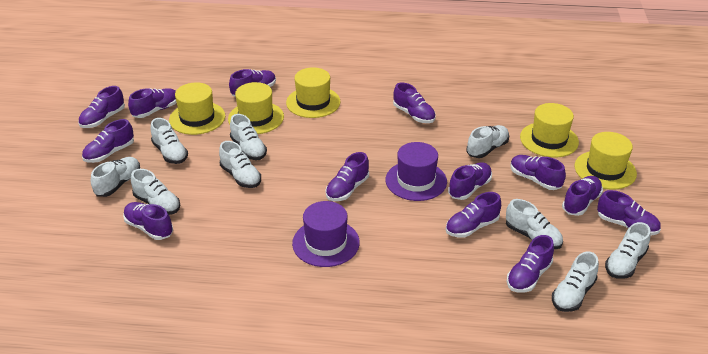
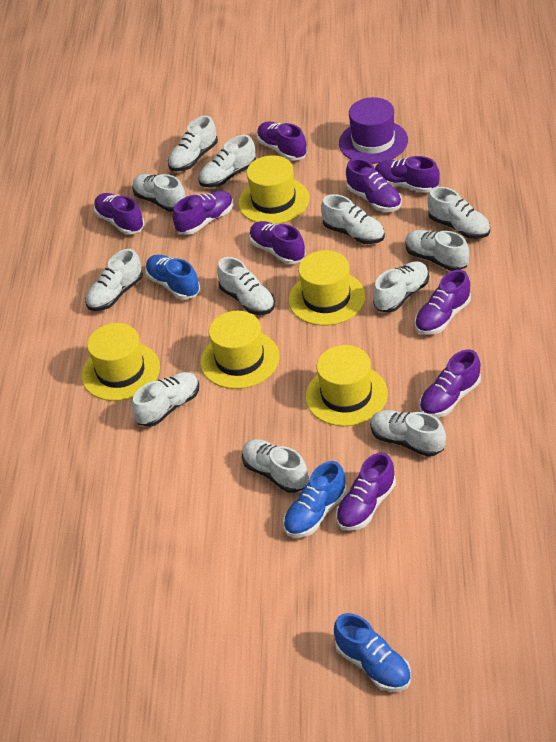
blue shoe: none = 0 -> [145,255,200,299] [283,461,347,537] [334,613,411,692] = 3
purple hat: [292,201,360,267] [386,142,447,201] = 2 -> [339,97,408,164] = 1
purple shoe: [78,86,125,128] [82,119,134,163] [123,202,173,240] [128,88,177,118] [229,69,276,97] [325,152,369,201] [393,82,436,123] [446,192,501,238] [448,162,492,200] [507,235,554,292] [510,155,566,190] [562,176,603,216] [597,190,661,236] = 13 -> [94,193,144,235] [173,191,233,235] [249,221,306,264] [257,122,307,161] [336,452,396,531] [346,158,402,212] [375,156,440,193] [415,270,471,335] [419,350,481,418] = 9
white shoe: [91,157,140,197] [131,169,180,215] [150,118,188,164] [219,141,261,188] [230,114,267,160] [466,125,509,158] [506,199,563,250] [552,251,599,312] [605,222,651,279] = 9 -> [85,249,143,311] [132,174,186,212] [132,372,199,427] [168,116,218,171] [199,135,256,188] [217,257,275,315] [242,439,309,493] [321,194,385,244] [370,410,446,457] [373,261,429,313] [405,230,469,271] [427,187,490,239] = 12

